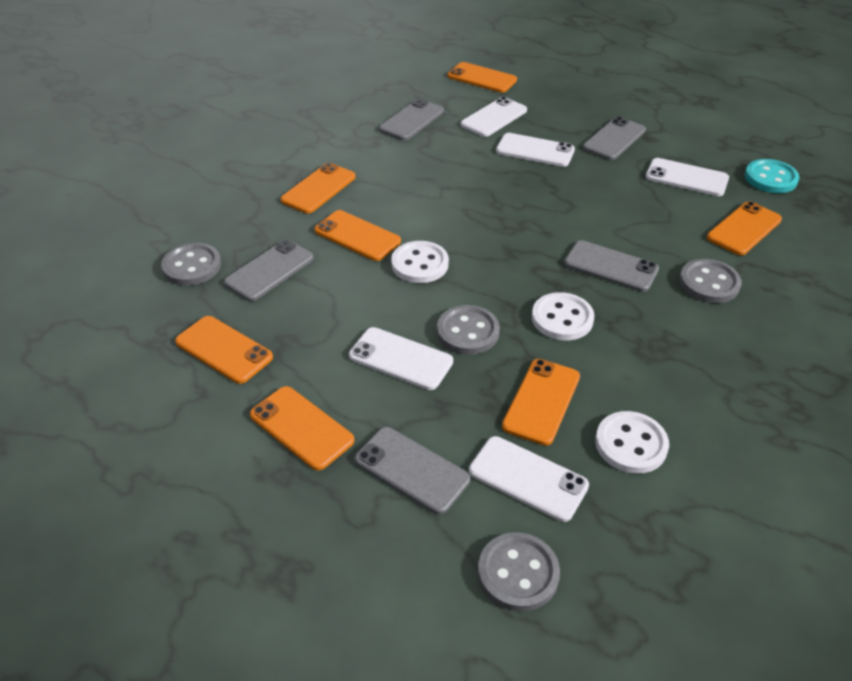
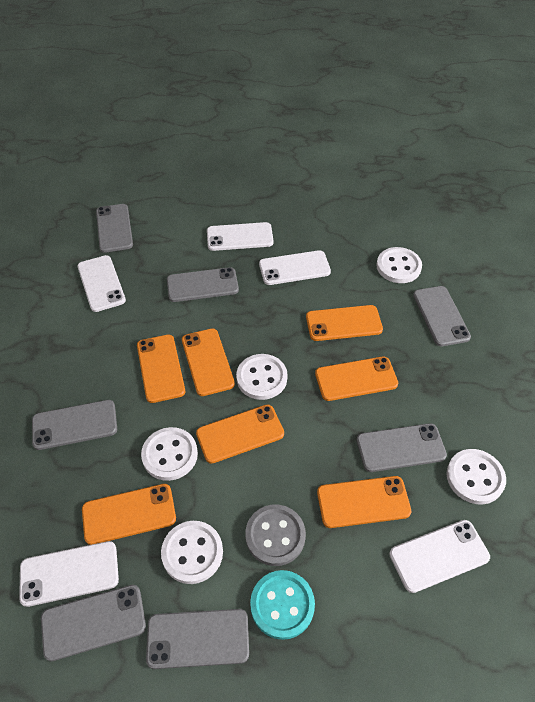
grey button: [161,243,221,286] [437,305,500,355] [478,532,560,612] [679,259,742,303] = 4 -> [245,505,306,566] = 1
grey phone: [224,240,314,301] [355,427,470,514] [379,99,444,140] [564,240,659,292] [583,117,646,160] = 5 -> [32,400,117,450] [41,585,146,661] [96,204,133,253] [146,609,249,669] [167,267,239,302] [357,423,447,472] [413,286,471,346] = 7
white button: [391,241,449,283] [532,292,595,340] [595,411,669,474] = 3 -> [141,427,198,481] [161,521,223,584] [236,354,288,400] [376,247,422,283] [446,449,506,504] = 5

